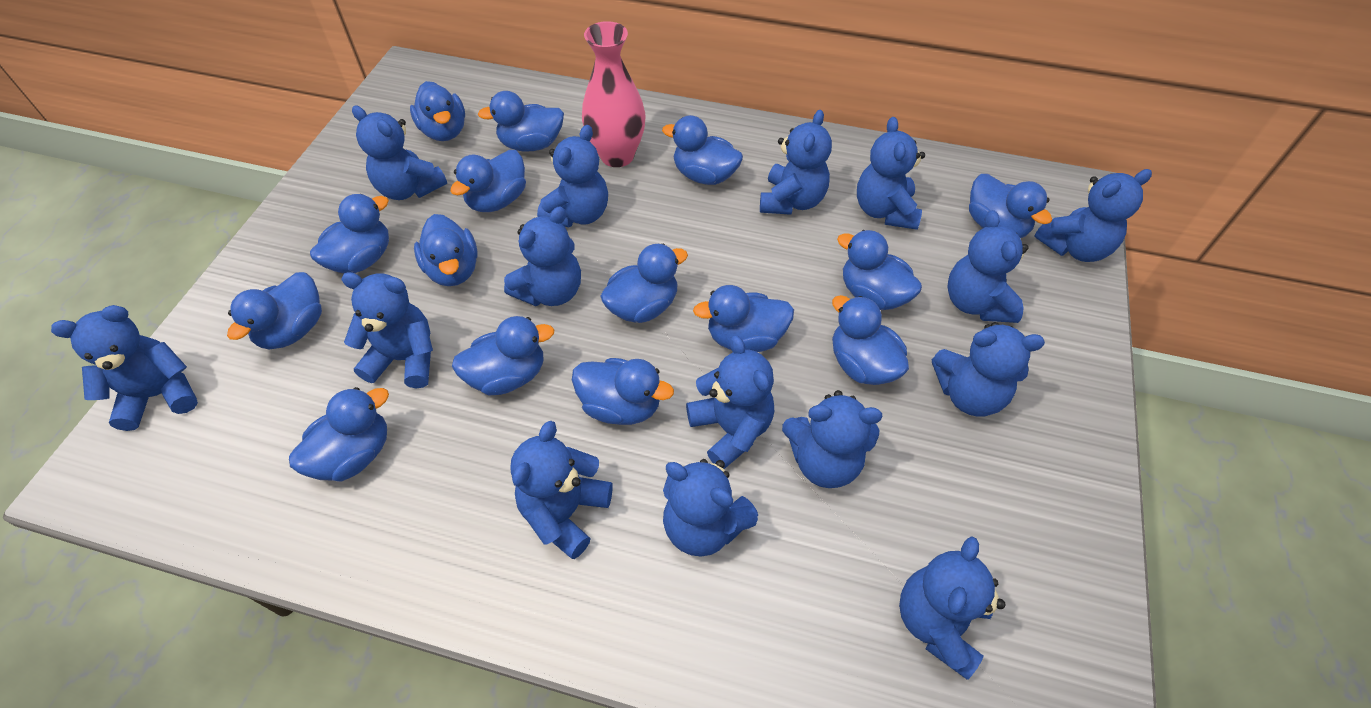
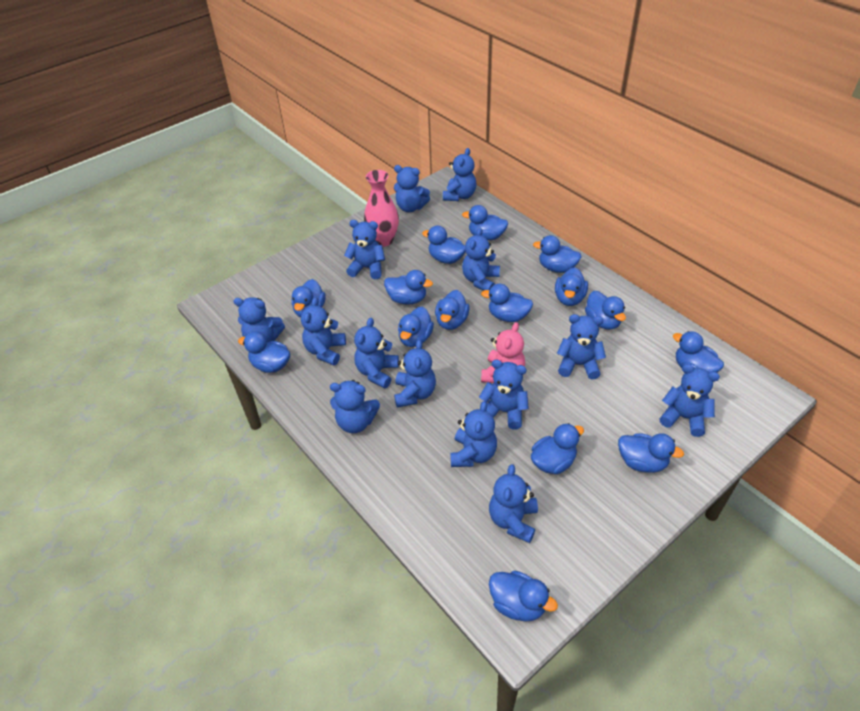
blue teddy bear: [51,305,198,431] [341,272,433,388] [352,105,447,200] [504,207,581,306] [510,421,613,559] [537,125,608,227] [663,459,758,557] [686,335,774,469] [760,110,832,215] [782,390,882,488] [857,117,925,230] [899,536,1006,680] [932,322,1045,417] [948,210,1028,323] [1034,169,1152,262] = 15 -> [233,297,285,342] [301,297,346,365] [330,380,380,433] [344,220,385,279] [354,318,399,388] [394,165,430,212] [394,340,436,408] [443,148,477,201] [450,401,497,467] [462,228,500,291] [479,360,529,430] [489,464,538,543] [557,314,606,379] [660,364,720,437] = 14
pink teddy bear: none = 0 -> [481,322,525,383] = 1

